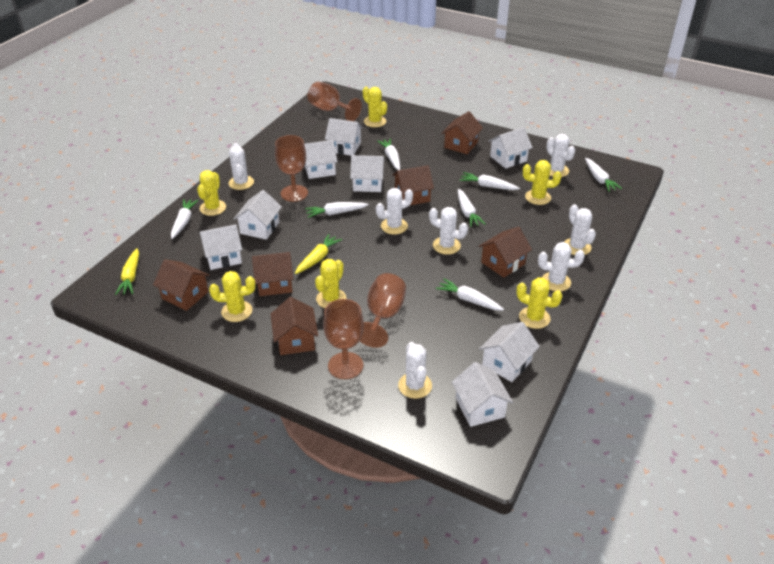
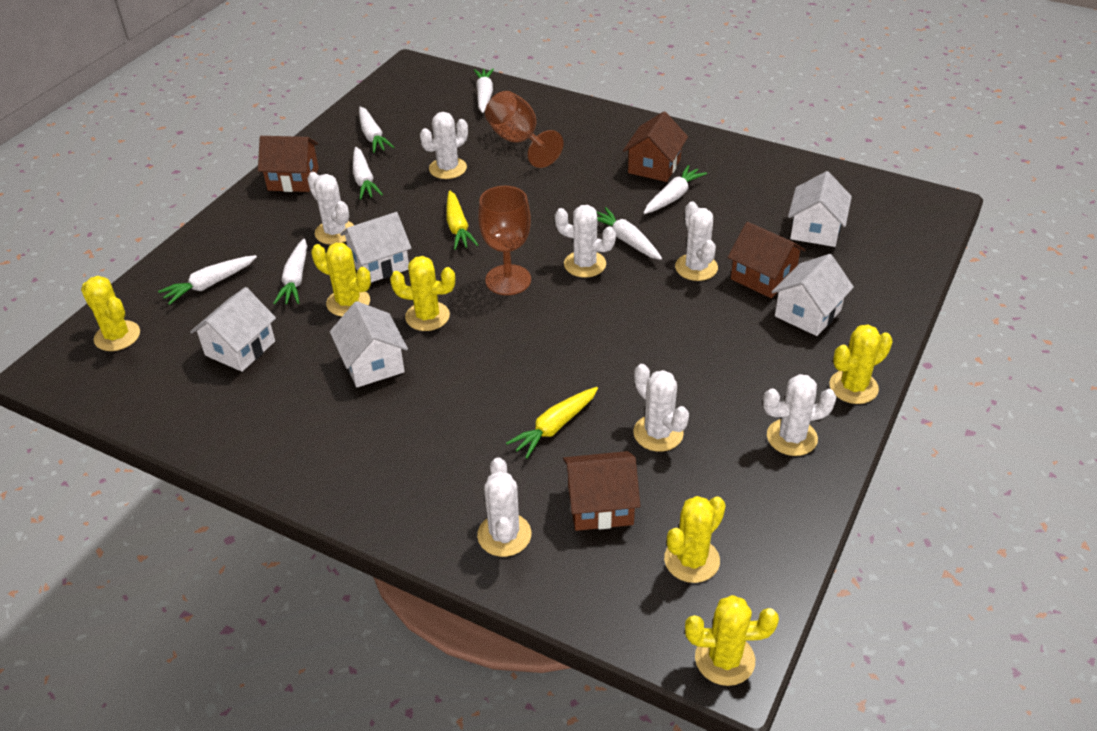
brown goblet: [275,135,308,202] [307,82,362,121] [323,299,364,379] [360,273,406,348] = 4 -> [478,186,531,295] [485,91,563,168] = 2
brown house: [153,259,210,311] [252,252,293,296] [270,297,318,355] [392,165,434,206] [441,111,483,154] [479,227,532,278] = 6 -> [258,136,319,192] [563,451,640,531] [623,111,688,182] [728,222,806,298] = 4
white house: [200,224,242,270] [234,190,282,240] [304,140,338,179] [325,118,363,156] [350,155,385,192] [452,362,513,427] [479,322,540,382] [488,127,533,169] = 8 -> [190,287,276,372] [330,301,408,387] [340,212,412,283] [772,254,854,336] [788,171,852,247] = 5

